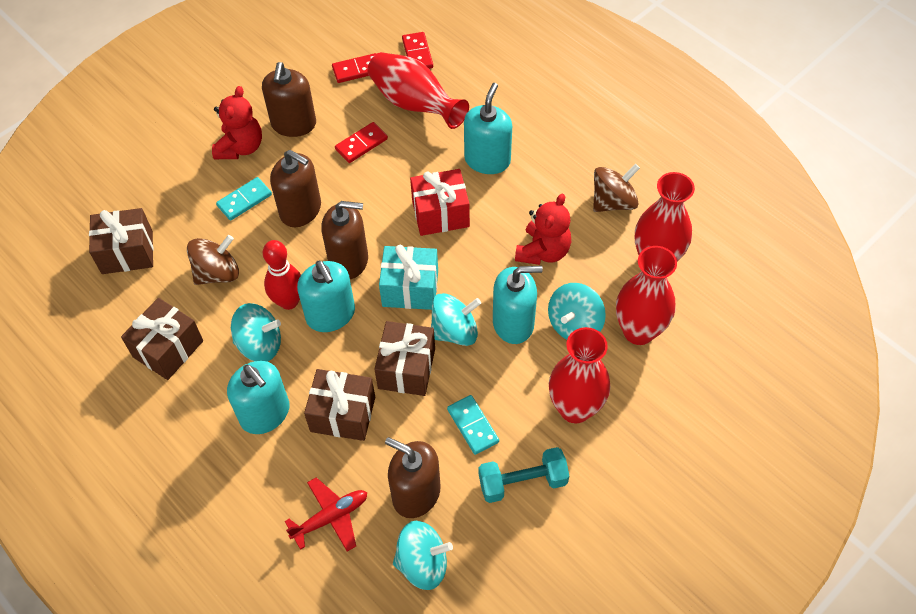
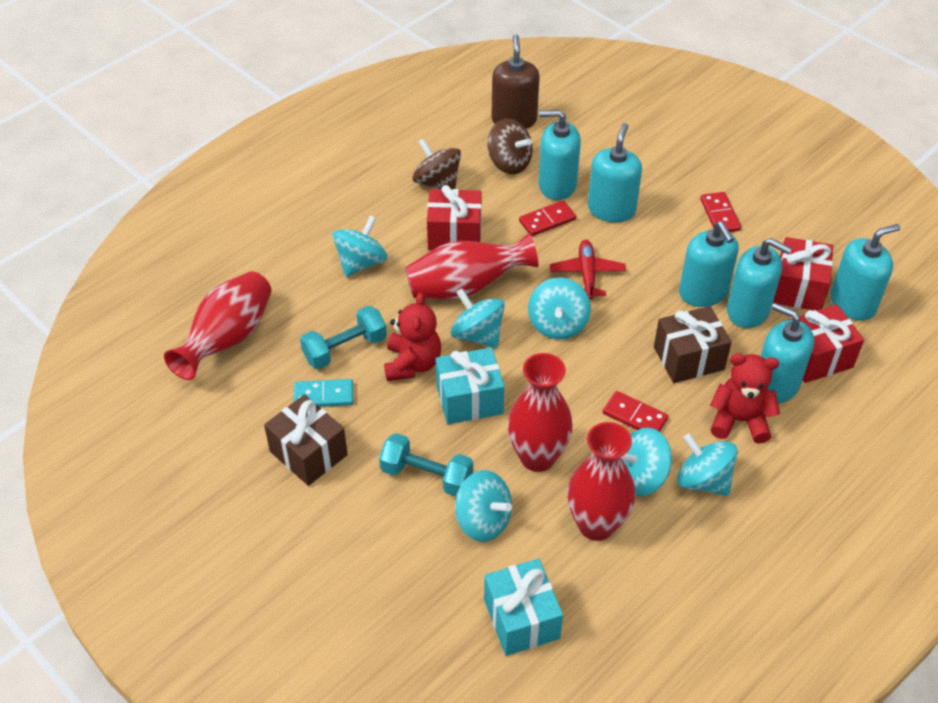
brown gift: [89,208,154,274] [121,298,203,380] [304,369,375,441] [374,321,435,396] = 4 -> [264,394,348,486] [654,306,732,383] = 2
brown soap dispenser: [262,62,316,137] [270,150,321,227] [321,201,368,279] [385,437,441,518] = 4 -> [491,35,540,129] = 1
red bowling pin: [263,240,301,310] = 1 -> none = 0
red gift: [410,169,470,236] = 1 -> [427,185,482,250] [773,237,833,311] [789,305,864,383] = 3
turquoise domino: [216,177,272,221] [447,395,499,455] = 2 -> [294,379,353,407] = 1
turquoise dumbbell: [478,447,569,503] = 1 -> [300,306,387,369] [379,433,473,497] = 2
turquoise gift: [379,245,438,310] = 1 -> [435,348,504,424] [484,559,563,656] = 2
turquoise soap dispenser: [227,361,289,434] [297,260,355,332] [464,83,512,174] [493,266,543,344] = 4 -> [538,110,581,200] [588,123,642,222] [679,221,739,307] [727,238,792,328] [761,303,814,404] [831,224,900,321] = 6
turquoise spinning top: [231,303,281,361] [393,521,453,590] [431,293,481,346] [548,283,606,339] = 4 -> [332,215,387,277] [451,289,505,348] [455,470,512,542] [528,278,591,339] [621,428,672,496] [677,433,738,496] = 6

